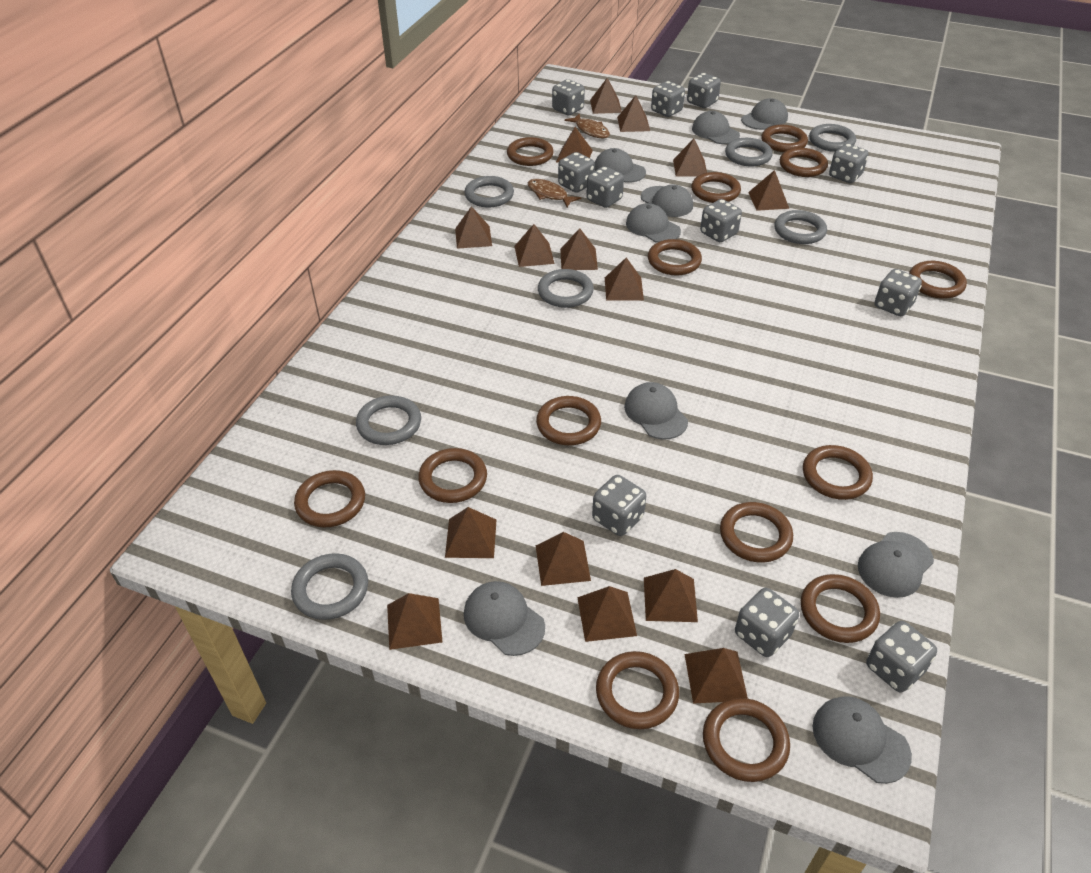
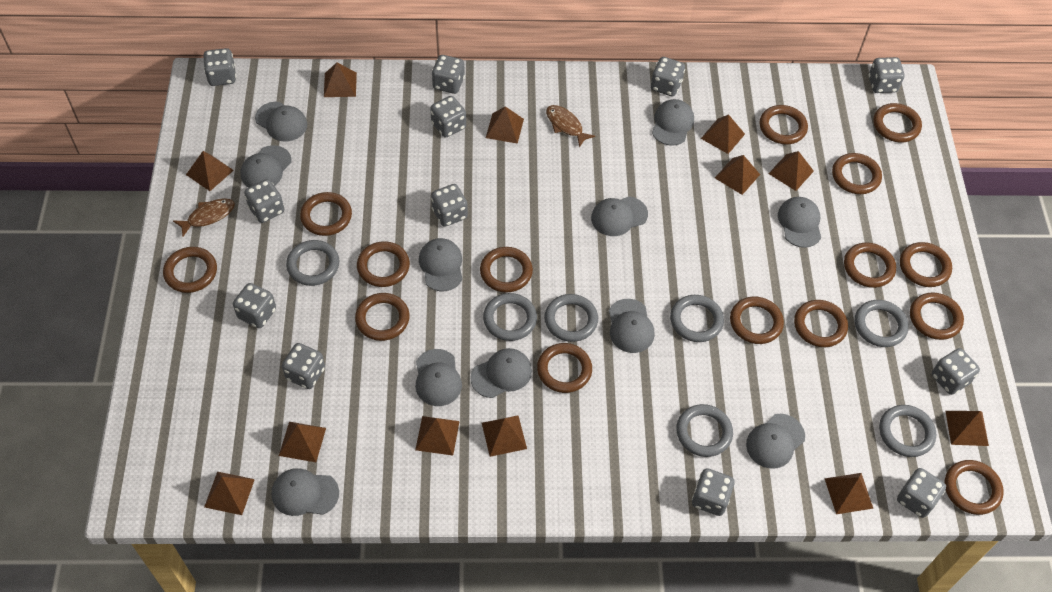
brown pyramid: [387,593,442,650] [445,507,496,558] [455,206,492,249] [514,224,555,267] [536,532,591,586] [556,127,593,163] [560,228,598,270] [577,586,637,642] [590,78,622,114] [605,257,644,301] [617,95,650,132] [644,569,698,622] [673,139,707,177] [685,648,748,704] [748,170,789,211] = 15 -> [186,151,234,191] [204,472,255,515] [279,422,326,462] [324,63,357,97] [415,416,460,456] [482,415,527,457] [486,106,524,144] [701,114,745,154] [715,155,760,195] [768,151,814,191] [824,473,874,514] [945,411,989,446] = 12
brown ring: [294,470,365,528] [418,448,487,503] [507,137,554,166] [536,396,601,445] [596,651,679,729] [648,239,702,276] [691,172,741,203] [703,698,790,782] [720,502,793,563] [761,125,808,152] [780,148,828,177] [801,574,880,643] [803,445,873,500] [909,261,967,299] = 14 -> [163,247,217,293] [300,192,352,236] [355,293,410,341] [357,241,410,287] [480,247,533,292] [537,343,592,393] [730,296,784,344] [759,105,808,144] [794,300,848,347] [832,153,882,194] [844,242,896,288] [873,103,922,142] [900,242,952,287] [910,293,964,340] [945,460,1004,515] = 15
grey cap: [464,581,545,656] [594,148,646,183] [624,382,688,440] [626,203,681,243] [641,185,693,217] [692,111,740,144] [741,98,788,130] [813,696,912,784] [858,532,934,598] = 9 -> [241,145,291,188] [255,102,307,141] [272,468,339,516] [416,349,462,406] [419,238,463,291] [470,348,532,398] [591,196,648,236] [609,299,655,353] [652,99,694,146] [746,414,805,469] [778,197,821,248] = 11
grey dice: [552,79,585,115] [558,152,595,193] [586,166,624,208] [592,475,646,536] [651,81,685,117] [687,73,721,108] [700,199,742,242] [735,588,799,657] [829,143,868,183] [866,621,937,693] [875,269,922,316] = 11 -> [204,48,236,86] [233,283,276,328] [244,179,284,223] [282,343,325,389] [430,96,466,138] [431,184,468,227] [432,55,465,94] [651,57,685,96] [692,468,735,516] [869,57,904,93] [897,468,946,518] [932,348,980,395] = 12

